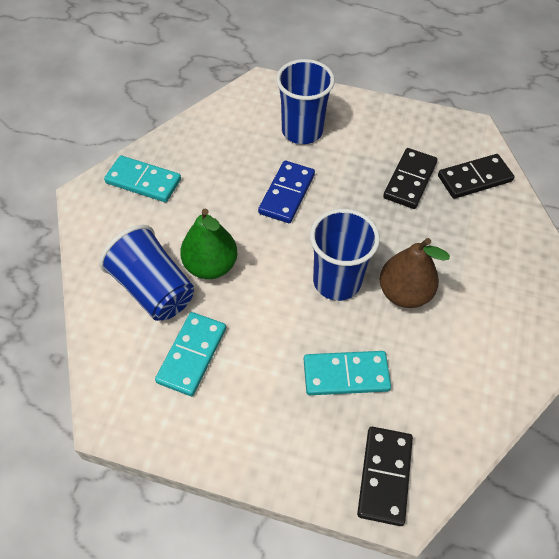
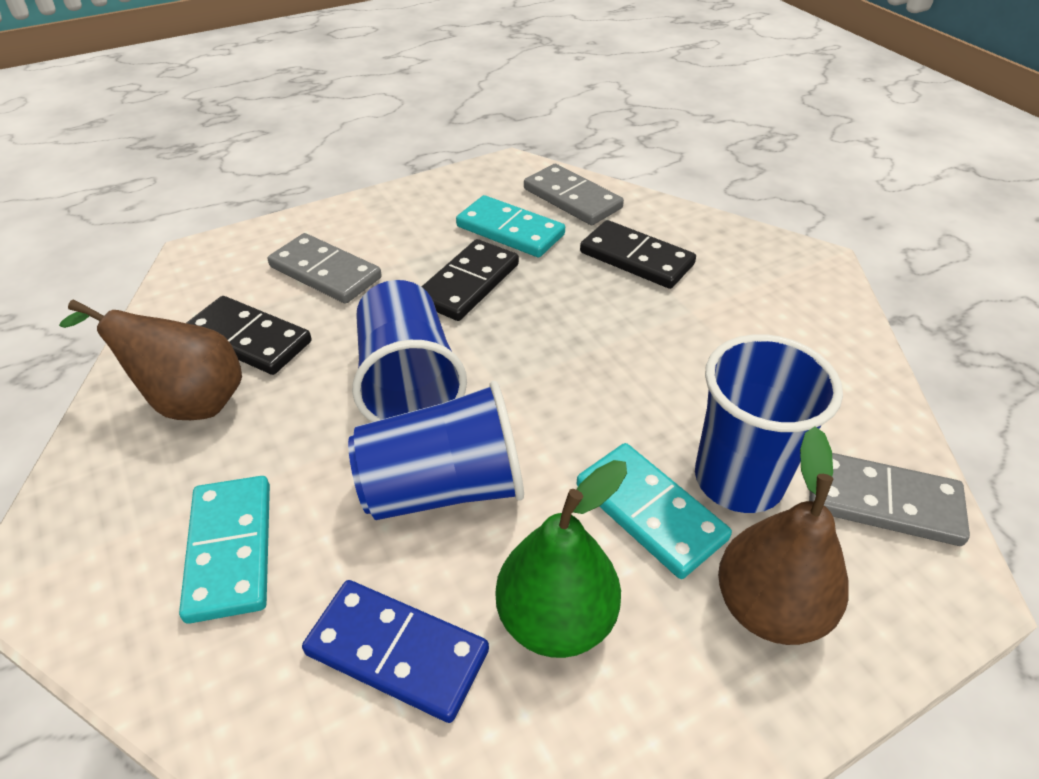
brown pear: [380,238,450,308] = 1 -> [59,300,242,420] [718,427,849,645] = 2
grey domino: none = 0 -> [268,233,382,304] [524,164,624,225] [809,453,970,546] = 3

